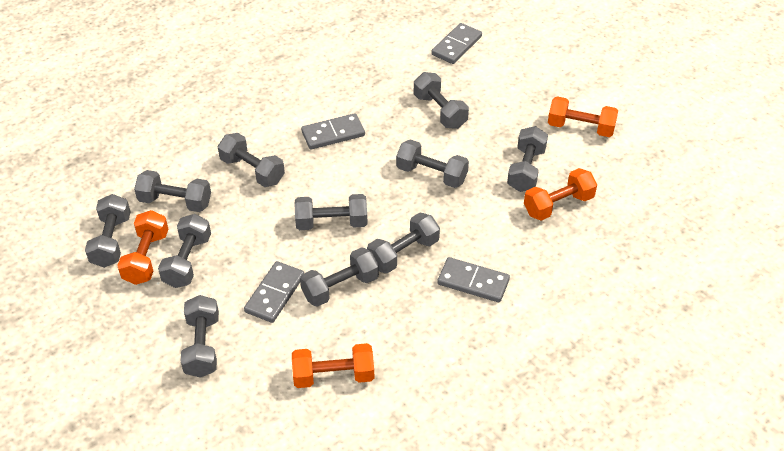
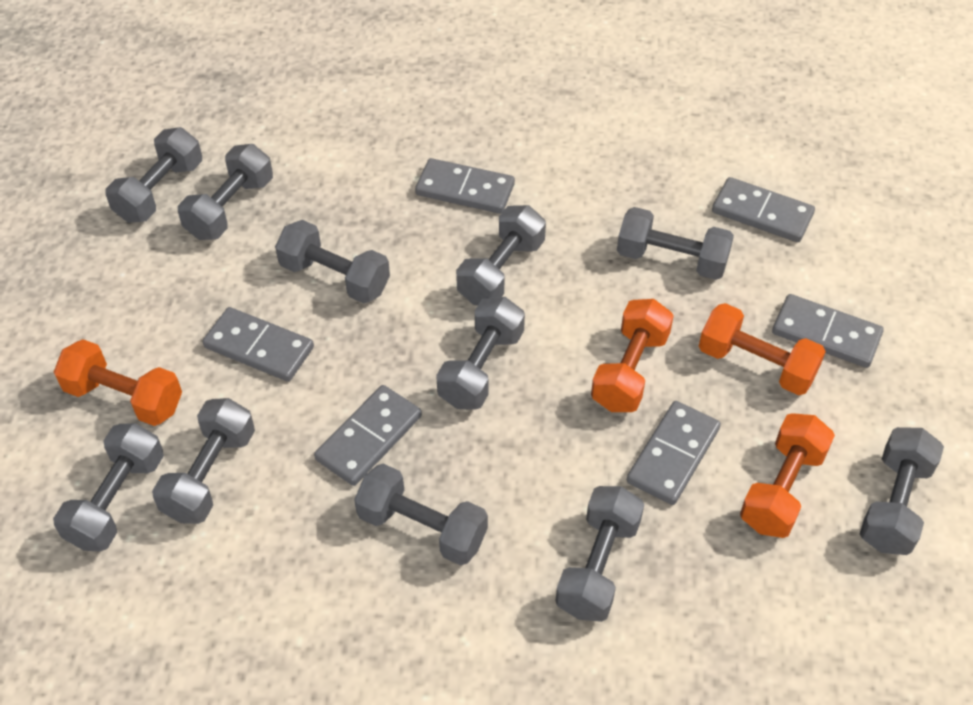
grey domino: [244,261,304,323] [301,113,365,149] [431,23,482,64] [437,257,510,302] = 4 -> [203,307,314,382] [314,385,422,486] [415,158,515,214] [627,401,721,505] [712,177,815,242] [772,294,884,368] = 6

